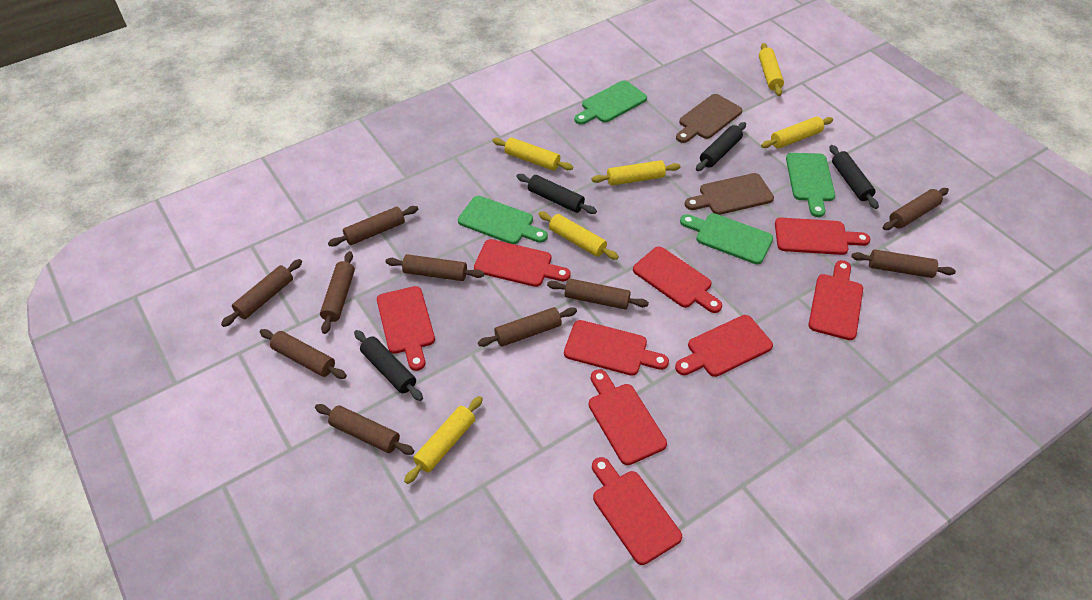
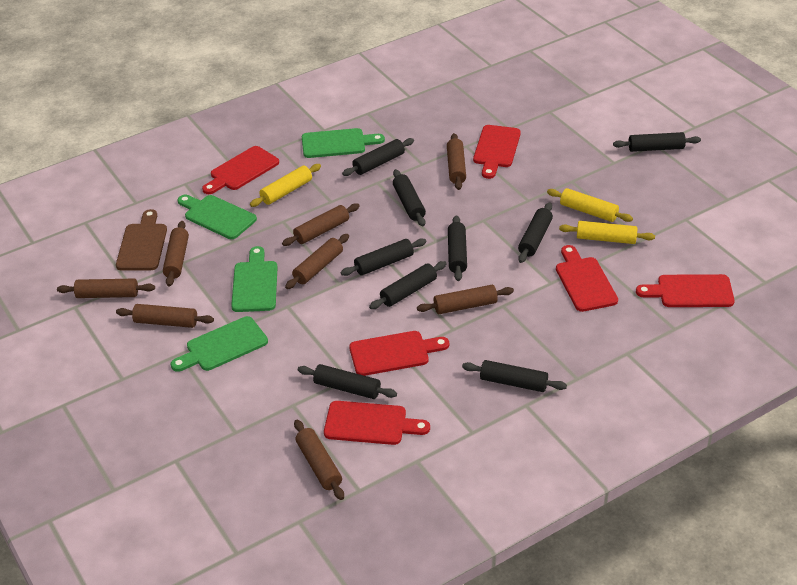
black rolling pin: [354,330,423,401] [516,174,597,214] [696,122,746,171] [830,145,879,209] = 4 -> [298,364,397,399] [340,238,426,276] [342,138,414,176] [369,261,447,309] [393,169,426,226] [448,215,467,281] [462,360,567,392] [518,202,553,263] [613,132,701,152] = 9
brown cutting board: [676,94,743,143] [685,173,774,215] = 2 -> [116,209,167,270] = 1
brown rolling pin: [221,259,302,327] [259,329,347,379] [315,404,414,455] [320,251,355,334] [328,206,418,246] [386,254,484,281] [478,307,577,347] [547,278,649,310] [851,250,956,278] [883,188,949,230] = 10 -> [57,278,155,298] [116,304,214,328] [163,221,189,286] [282,203,360,246] [285,234,349,289] [294,420,344,500] [417,285,514,314] [447,133,466,190] = 8
red cutting board: [377,286,435,371] [474,239,571,287] [564,320,669,376] [589,369,667,465] [592,457,682,565] [633,247,722,313] [675,315,773,377] [775,218,870,255] [809,260,863,340] = 9 -> [202,146,279,194] [324,401,430,445] [349,331,449,376] [473,125,521,179] [556,245,618,312] [636,274,735,307] = 6
yellow rolling pin: [404,396,483,484] [492,138,573,171] [538,212,619,260] [592,160,680,186] [759,43,784,96] [761,117,833,148] = 6 -> [250,164,321,207] [547,188,633,222] [559,221,655,244] = 3

